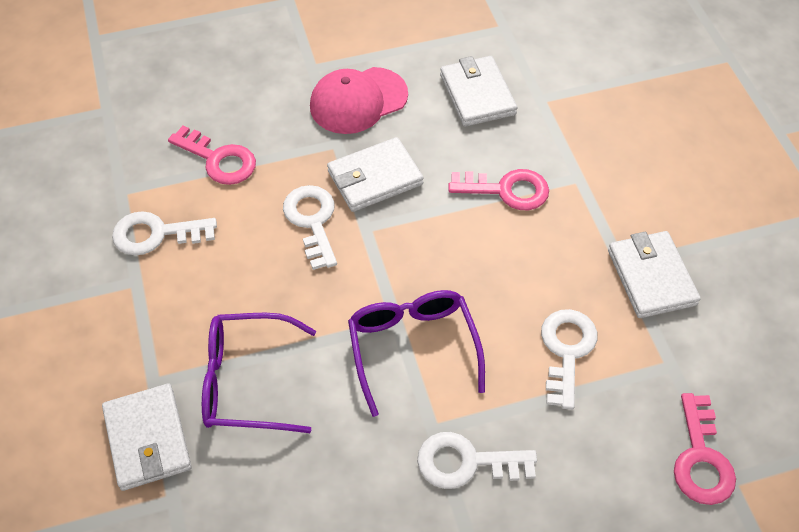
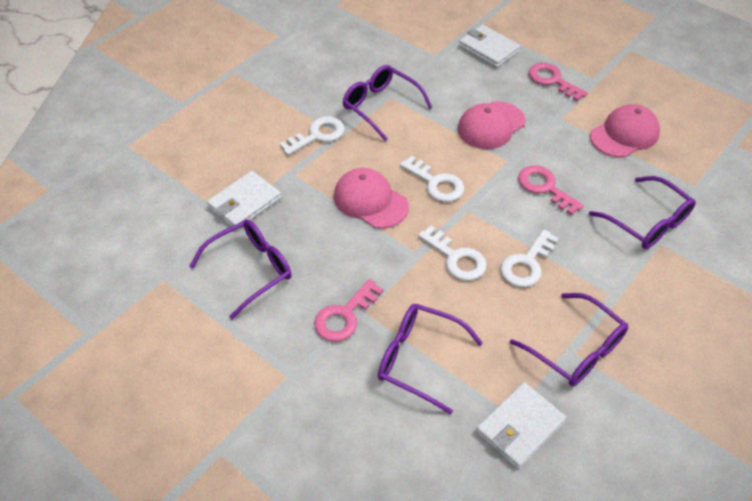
pink cap: [310,67,408,134] = 1 -> [334,168,409,229] [458,101,526,149] [590,104,660,158] = 3
purple glasses: [202,313,316,433] [348,290,485,417] = 2 -> [189,219,292,319] [342,65,433,141] [378,304,483,414] [510,293,628,386] [589,176,696,249] = 5
white wallet: [102,384,192,491] [327,137,424,212] [440,56,517,127] [608,231,701,318] = 4 -> [207,171,281,230] [459,25,521,68] [476,382,566,469] = 3

